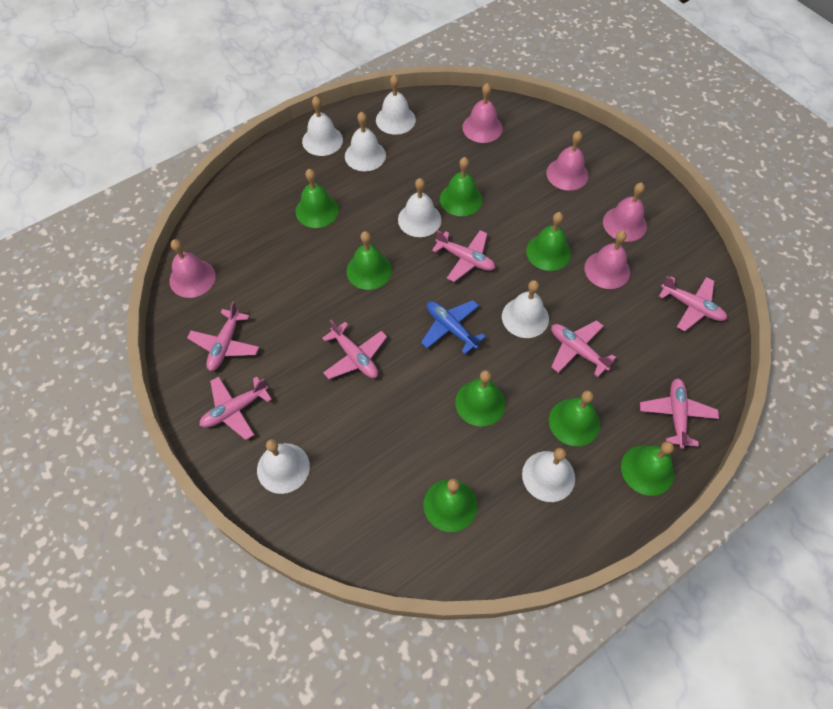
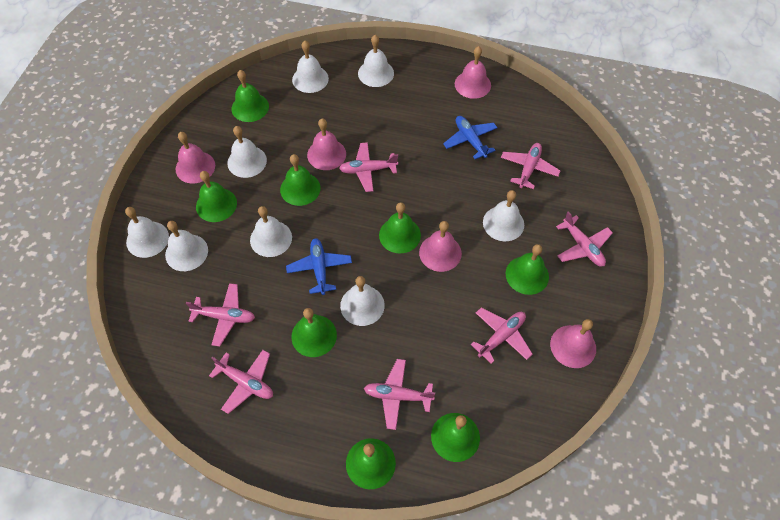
blue plane: [421,300,486,354] = 1 -> [286,238,352,295] [443,116,497,159] = 2
white bell: [257,439,310,494] [302,96,343,156] [345,112,386,171] [376,75,416,135] [398,178,442,237] [502,280,549,338] [522,448,575,502] = 7 -> [125,207,169,258] [165,221,208,271] [227,126,267,178] [250,206,292,257] [292,41,329,93] [340,276,385,326] [358,35,394,87] [483,190,524,241] = 8

